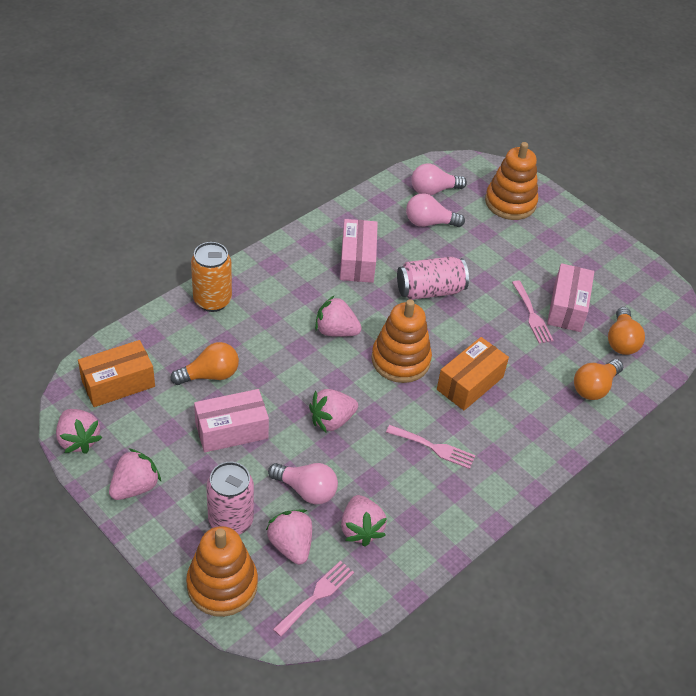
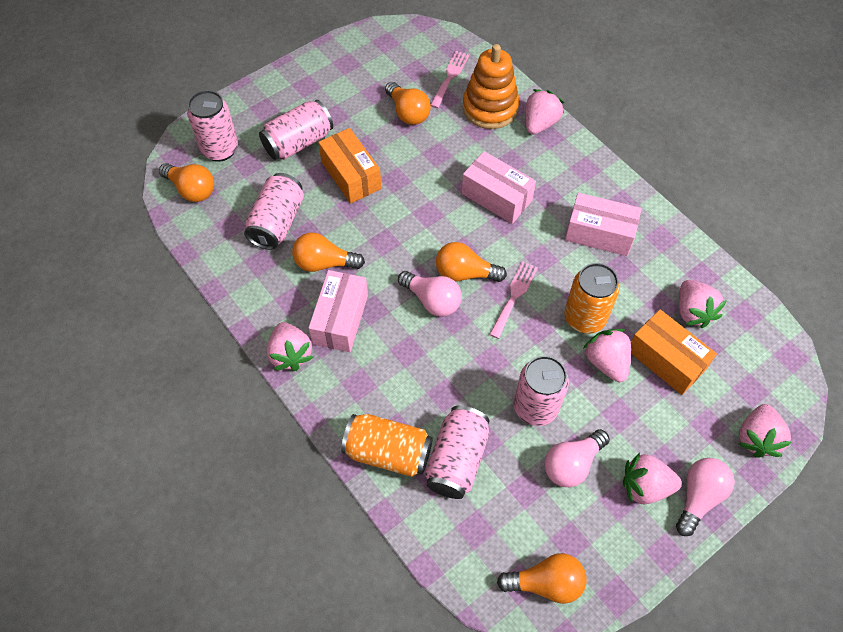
orange can: [191,242,232,312] = 1 -> [341,414,433,477] [564,263,619,334] = 2
orange light bulb: [171,342,239,385] [574,359,623,400] [608,307,645,355] = 3 -> [159,163,214,202] [292,232,365,272] [385,82,431,125] [436,242,507,282] [497,553,586,604] = 5
orange stacking toy: [186,526,258,617] [371,299,432,383] [485,142,538,220] = 3 -> [463,44,519,129] = 1
pink can: [206,462,254,535] [397,256,469,300] = 2 -> [187,90,238,162] [244,173,304,250] [259,100,333,160] [425,406,490,499] [514,356,569,426] = 5
pink fork: [273,561,354,637] [386,425,476,469] [512,280,554,344] = 3 -> [431,51,469,108] [489,261,538,339] = 2

